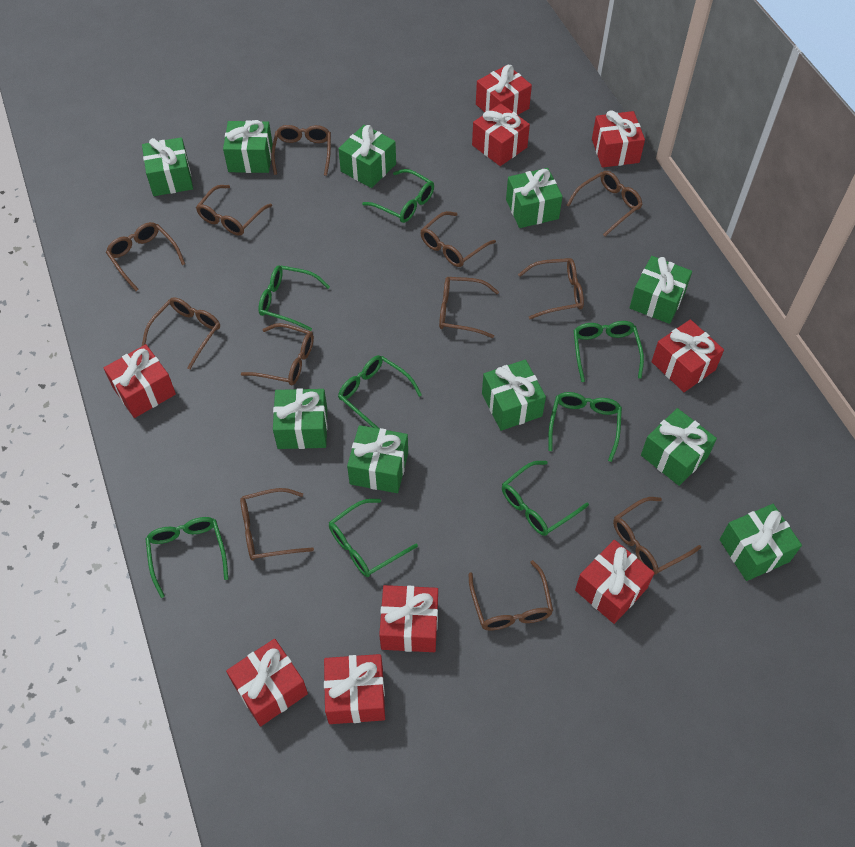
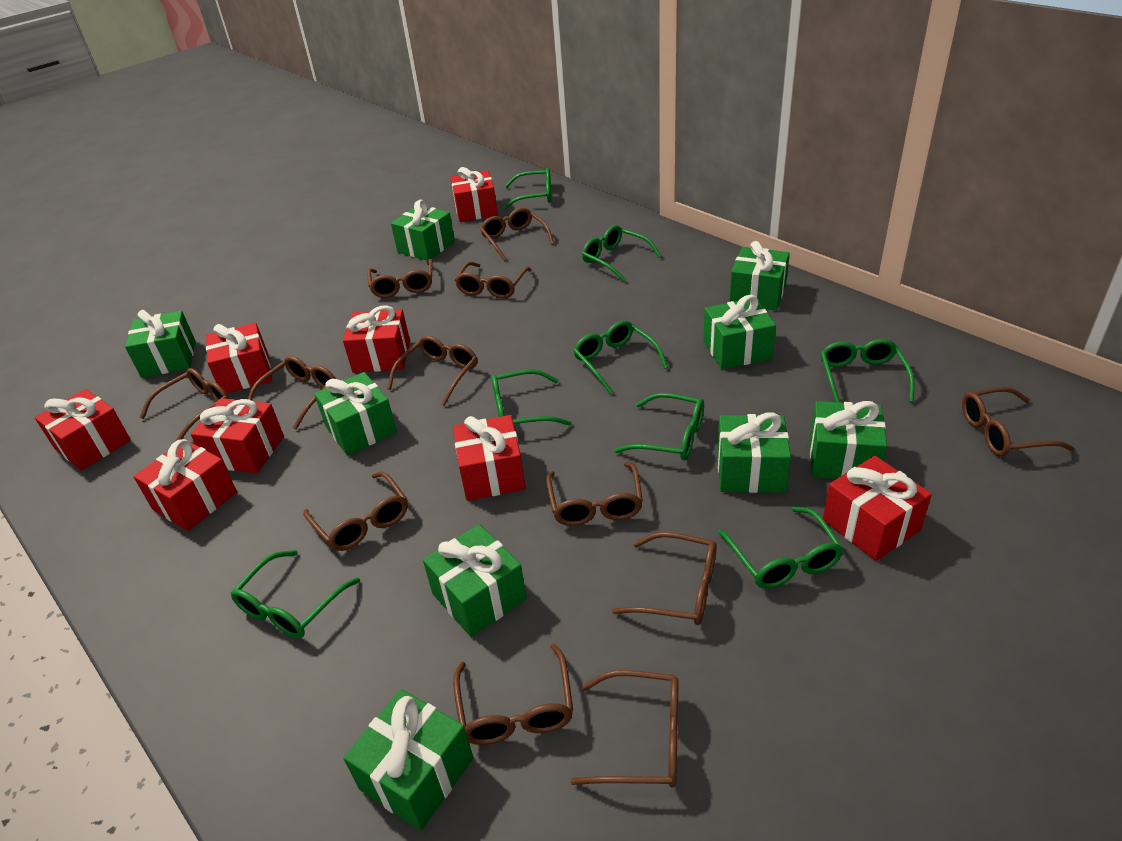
green gift: [142,137,193,196] [223,120,273,173] [273,388,328,449] [338,125,396,188] [347,425,408,493] [482,360,546,431] [506,168,562,228] [630,256,692,324] [641,408,717,486] [720,504,802,581] = 10 -> [125,310,196,378] [314,372,397,456] [344,689,473,831] [391,199,455,261] [423,524,527,637] [703,295,776,369] [717,412,791,493] [729,241,790,311] [810,401,887,479] = 9
red gift: [104,344,176,418] [226,639,308,727] [324,654,385,724] [379,585,438,652] [472,103,530,166] [476,65,532,115] [575,540,655,624] [592,110,645,168] [651,319,724,392] = 9 -> [35,389,131,471] [133,439,237,531] [191,398,284,473] [206,323,272,393] [343,306,410,373] [450,167,498,222] [453,415,526,501] [823,456,932,561] = 8

